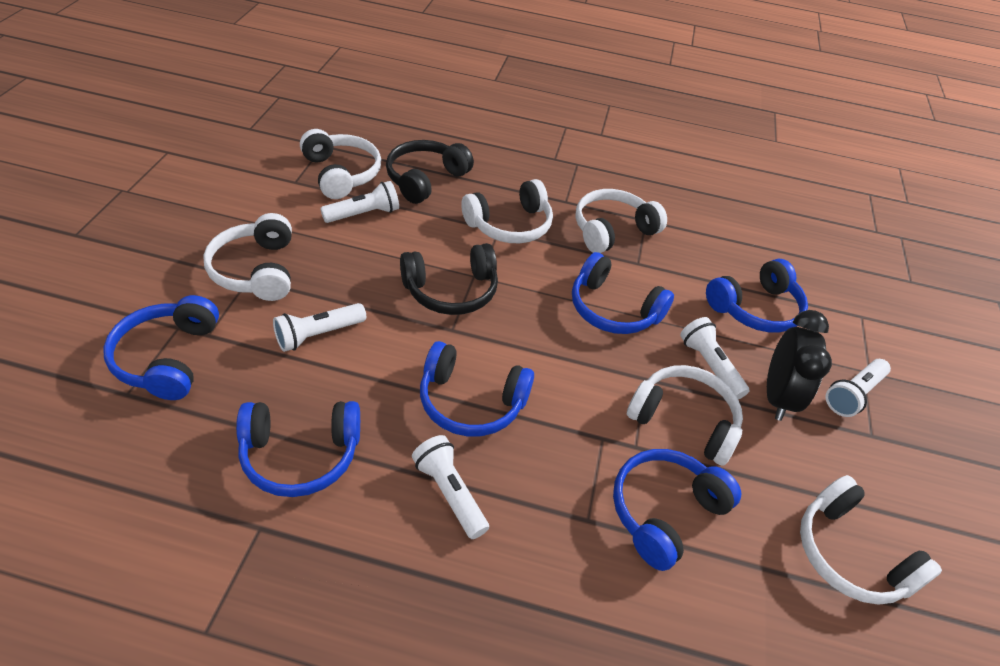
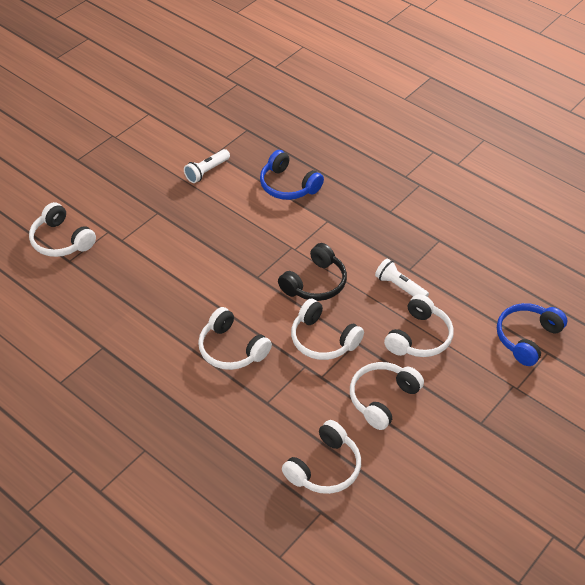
black clock: [767,310,832,421] = 1 -> none = 0
black headphones: [386,140,474,204] [400,243,498,315] = 2 -> [278,243,347,301] = 1
blue headphones: [103,295,219,400] [236,401,360,497] [420,341,534,437] [572,252,674,334] [613,449,741,571] [706,259,808,333] = 6 -> [260,150,324,200] [497,303,567,366] = 2
white flashlight: [273,303,366,352] [320,181,399,223] [412,435,489,539] [680,317,750,399] [826,359,891,417] = 5 -> [184,149,230,183] [375,259,429,297] = 2

